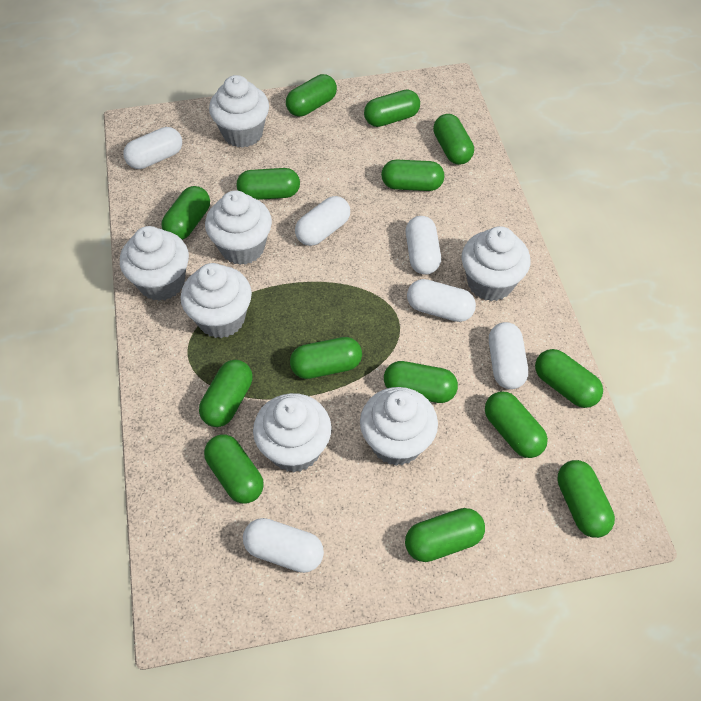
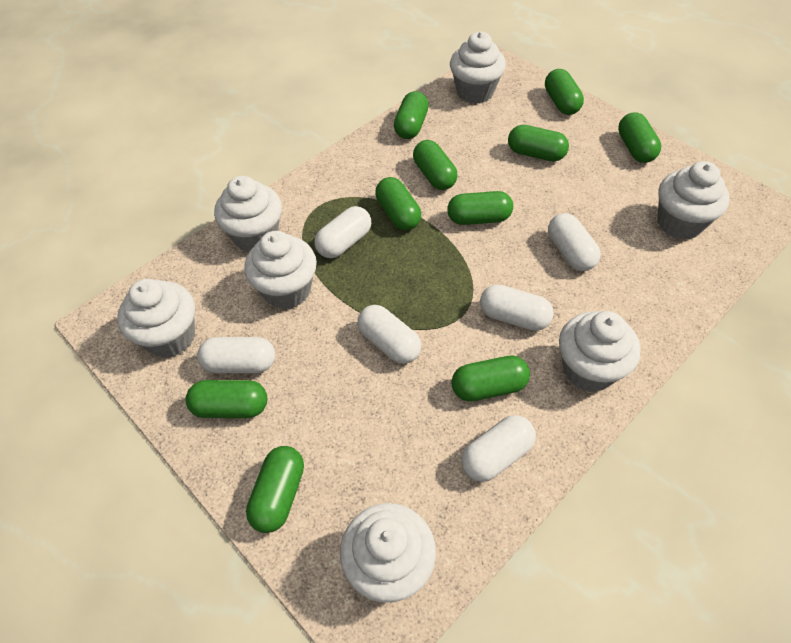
green capsule: [162,186,210,240] [199,360,252,427] [204,434,264,504] [237,168,300,200] [286,74,337,117] [290,337,362,379] [364,89,420,127] [381,160,444,191] [384,361,458,403] [405,508,485,562] [433,114,474,165] [485,392,548,458] [535,349,603,408] [557,460,615,538] = 14 -> [186,380,267,418] [246,446,304,533] [375,177,421,230] [394,91,429,139] [413,140,457,190] [447,191,513,225] [451,355,530,401] [508,125,569,162] [545,69,584,115] [618,112,661,163] = 10

